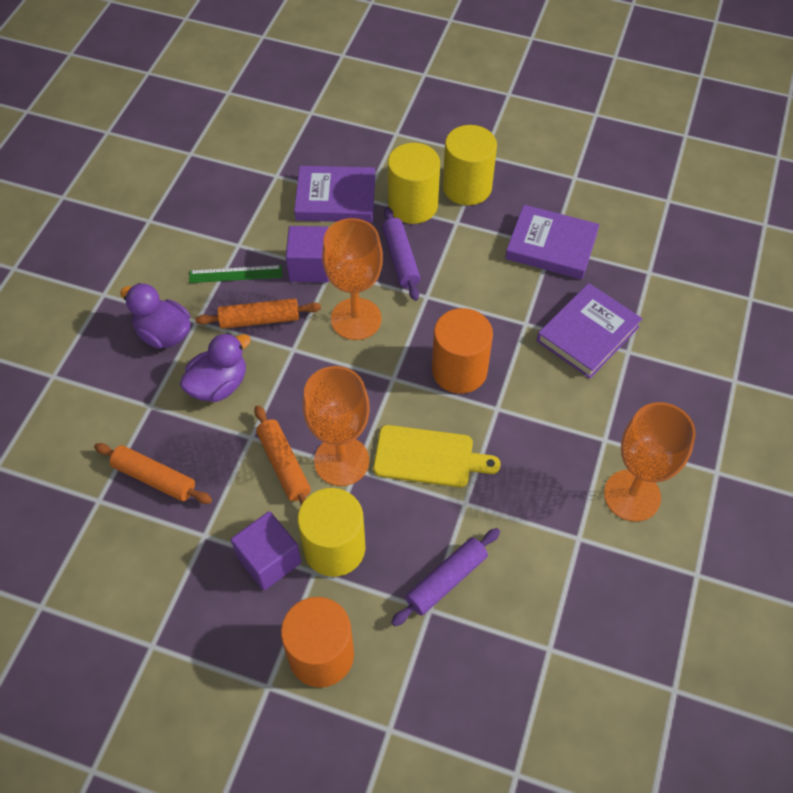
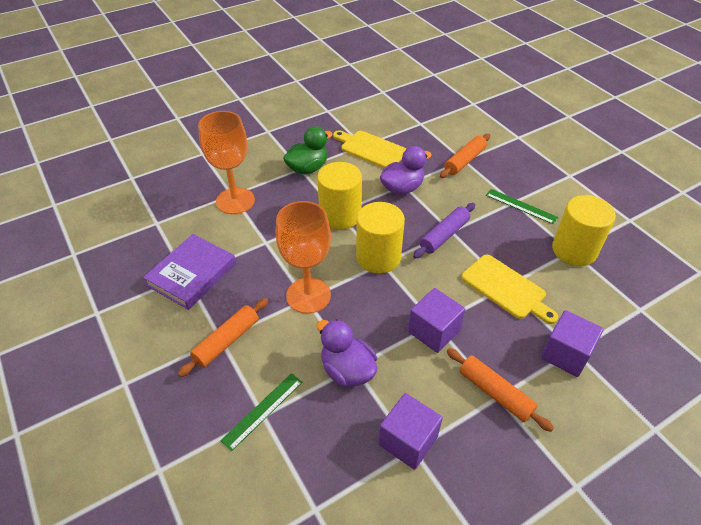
green duck: none = 0 -> [283,126,333,174] = 1
green ruler: [189,265,282,283] = 1 -> [220,373,303,451] [486,189,558,224] = 2
orange cylinder: [281,597,354,688] [432,308,493,394] = 2 -> none = 0
orange goblet: [303,366,370,486] [322,218,383,340] [604,402,696,522] = 3 -> [198,111,255,214] [276,201,331,314] = 2
purple book: [294,166,375,223] [505,205,600,279] [537,283,642,379] = 3 -> [143,234,236,310] = 1
purple cube: [231,511,302,590] [286,226,329,282] = 2 -> [379,393,443,470] [408,288,465,353] [541,310,603,377] = 3
purple rolling pin: [382,207,420,301] [391,528,500,626] = 2 -> [413,203,475,259] = 1
yellow cutting board: [373,425,501,487] = 1 -> [333,130,406,168] [461,255,558,324] = 2

